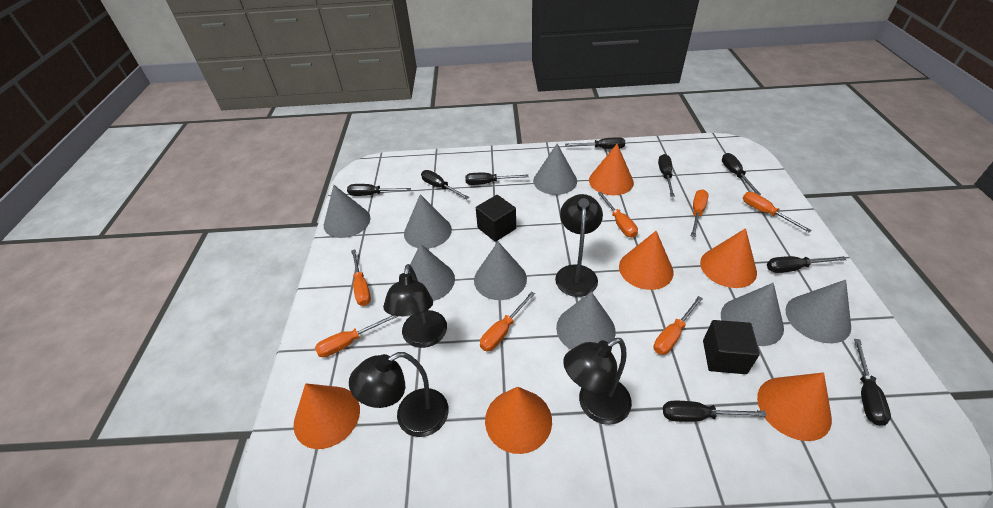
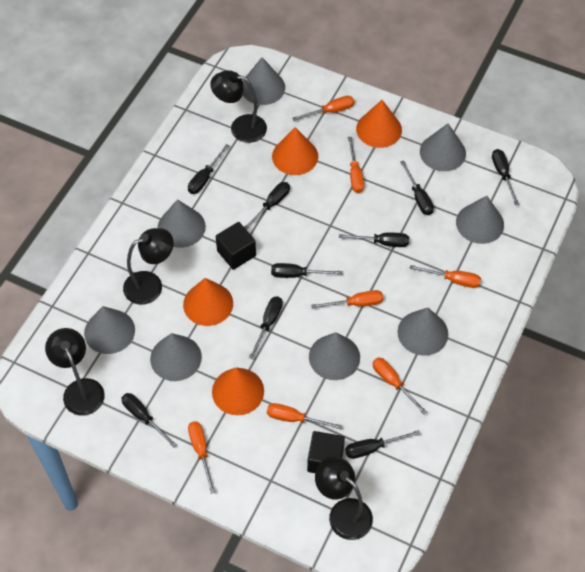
orange cone: [294,383,360,449] [485,387,552,454] [589,144,634,195] [619,231,673,290] [700,228,757,288] [757,372,832,441] = 6 -> [183,278,233,326] [212,367,264,415] [272,127,318,175] [356,100,402,148] = 4

